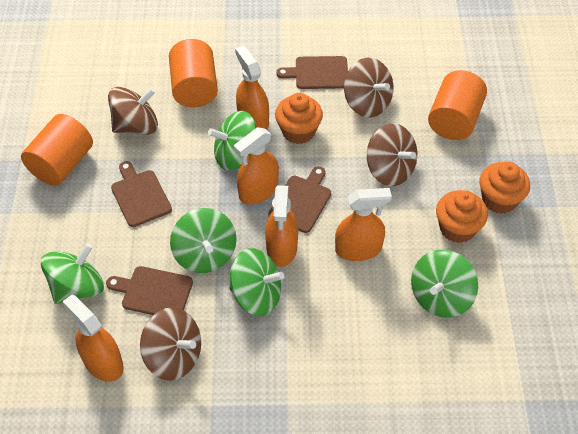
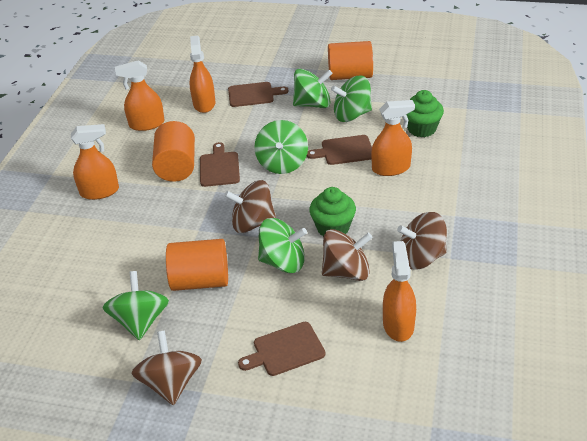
green cupcake: none = 0 -> [309,187,356,236] [406,90,444,137] = 2
orange cupcake: [275,93,323,144] [436,190,488,243] [479,162,530,214] = 3 -> none = 0

